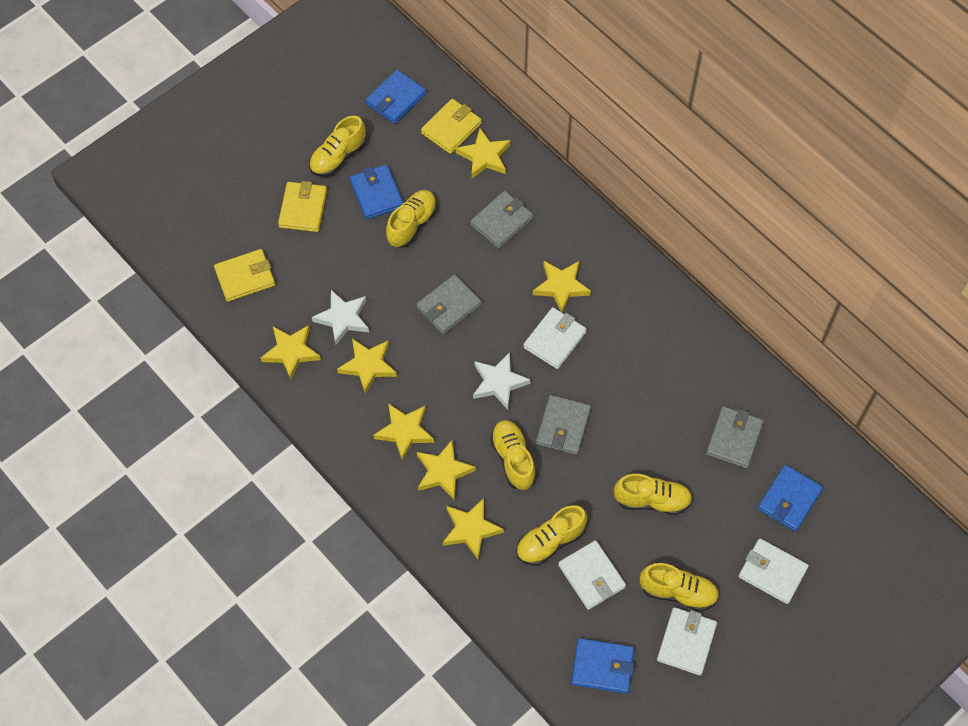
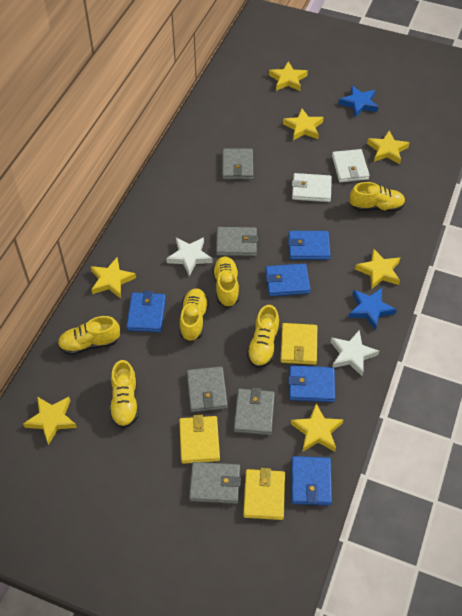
blue star: none = 0 -> [339,85,378,117] [348,288,397,330] = 2
blue wallet: [350,165,404,219] [366,70,426,124] [571,638,634,694] [758,465,823,532] = 4 -> [126,291,166,332] [265,263,311,297] [288,231,331,260] [288,365,335,402] [291,456,332,505] = 5
grey wallet: [416,274,481,334] [470,191,533,249] [536,395,591,455] [706,406,764,469] = 4 -> [187,367,228,412] [189,462,241,504] [216,227,258,256] [222,148,253,180] [234,387,275,435] = 5
white wallet: [523,307,587,369] [558,540,626,610] [657,607,717,675] [738,539,809,604] = 4 -> [292,173,332,202] [332,149,370,183] = 2

